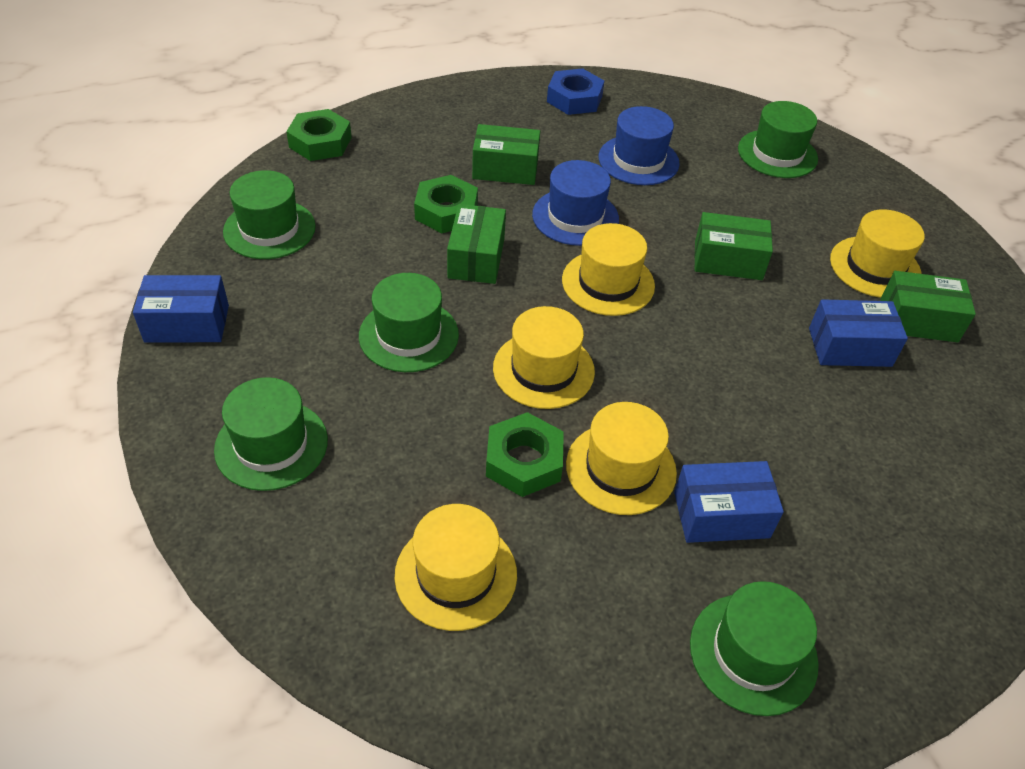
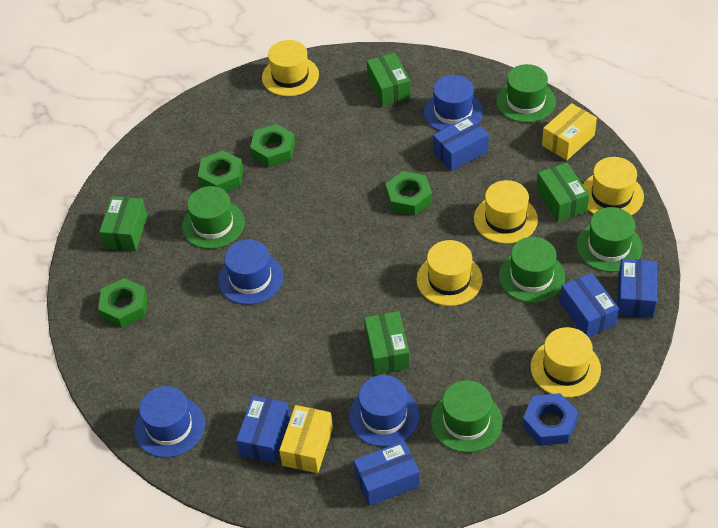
blue box: [133,275,229,343] [674,461,784,543] [809,299,908,367] = 3 -> [236,396,290,463] [353,441,420,506] [433,116,489,171] [560,273,619,337] [618,259,657,318] = 5
blue hat: [532,160,619,246] [599,106,680,185] = 2 -> [134,386,205,458] [218,240,283,305] [349,375,420,447] [424,75,483,131] = 4
green nut: [286,109,352,161] [414,175,478,233] [486,412,564,497] = 3 -> [98,278,148,328] [198,150,243,192] [250,124,295,167] [385,171,432,216] = 4
yellow box: none = 0 -> [279,405,333,473] [542,103,597,160] = 2

